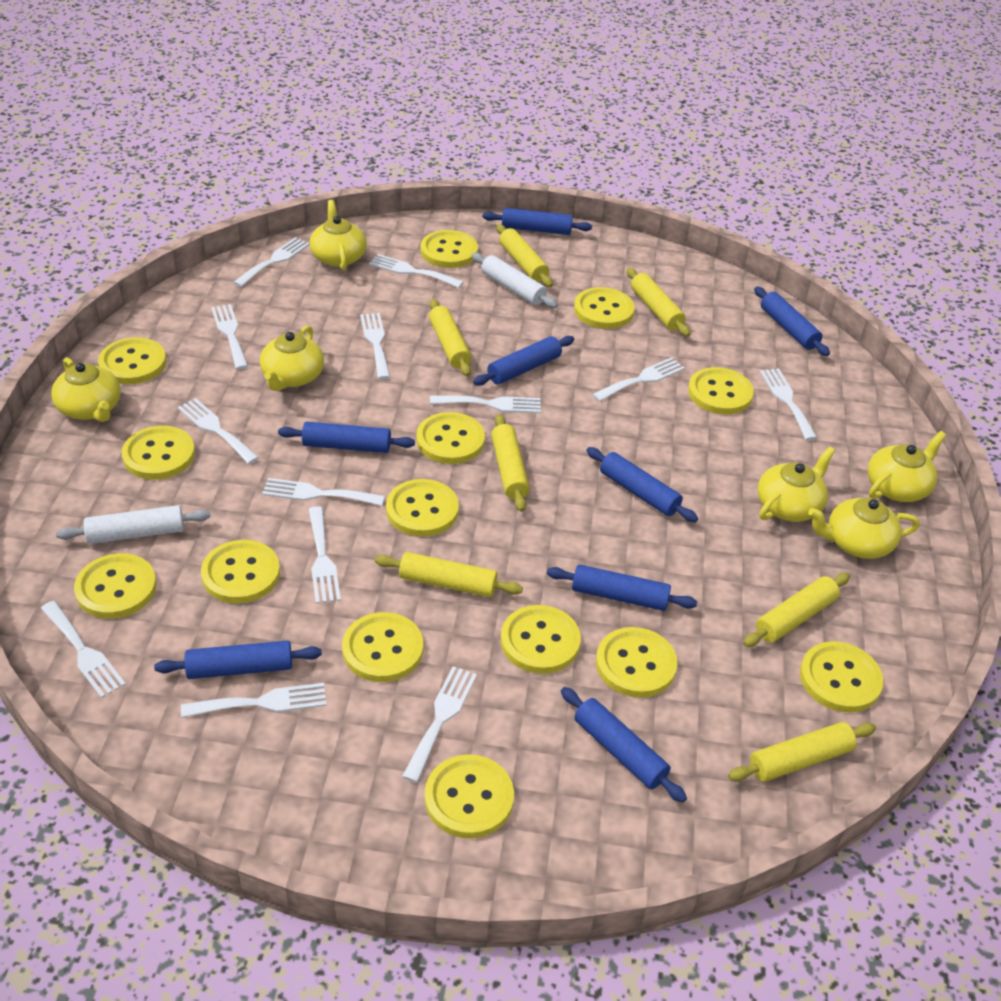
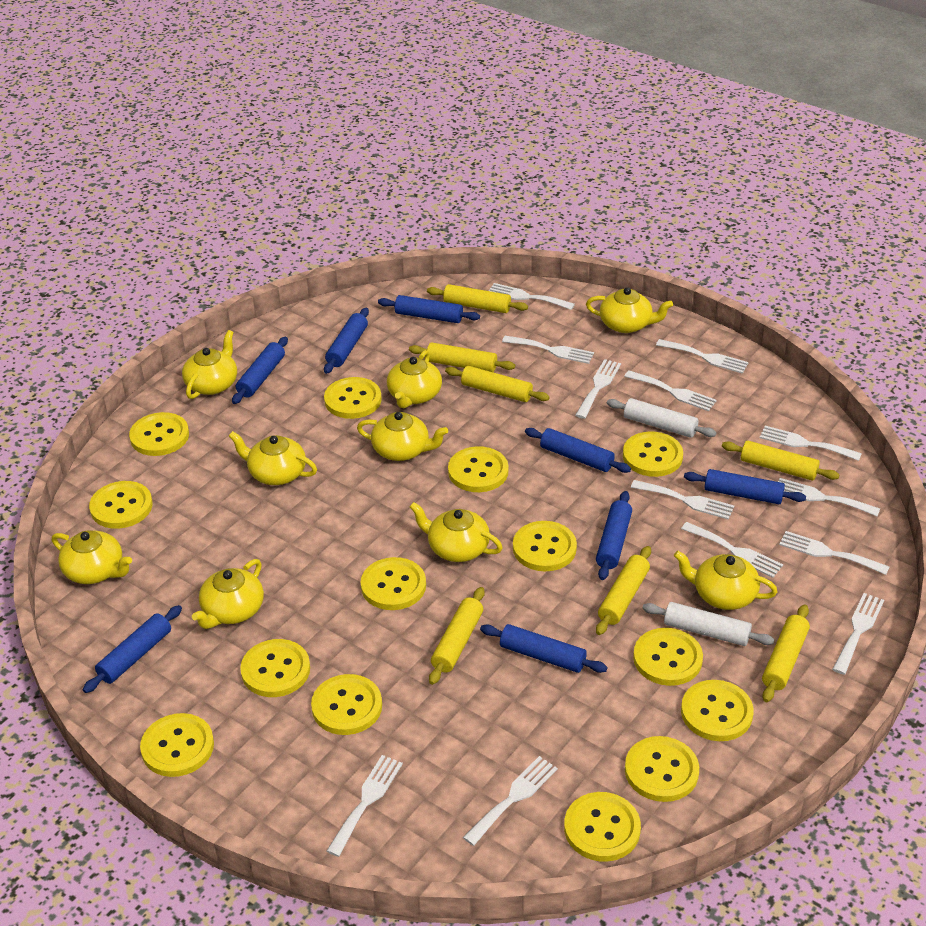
yellow teapot: [51,357,121,422] [260,325,324,391] [310,200,367,271] [758,446,835,522] [808,498,920,559] [867,431,946,502] = 6 -> [52,530,132,584] [182,330,237,399] [192,559,264,629] [229,431,317,485] [357,412,448,461] [387,350,442,408] [410,502,503,562] [586,287,673,333] [674,551,778,610] = 9

